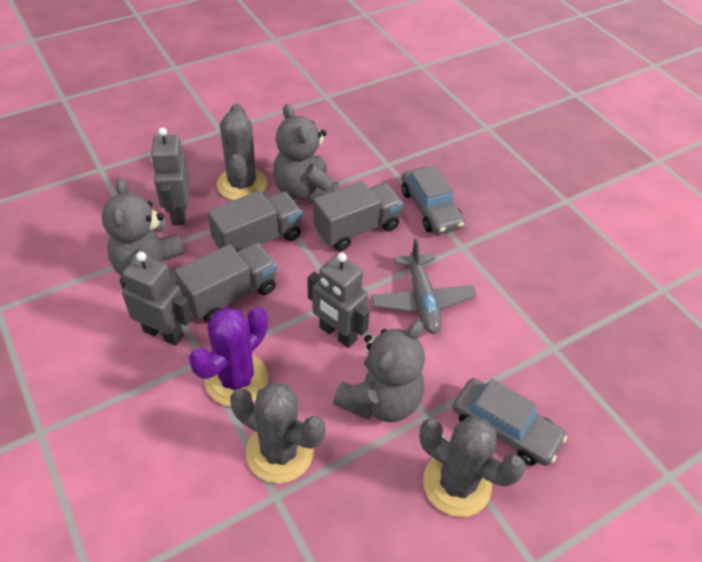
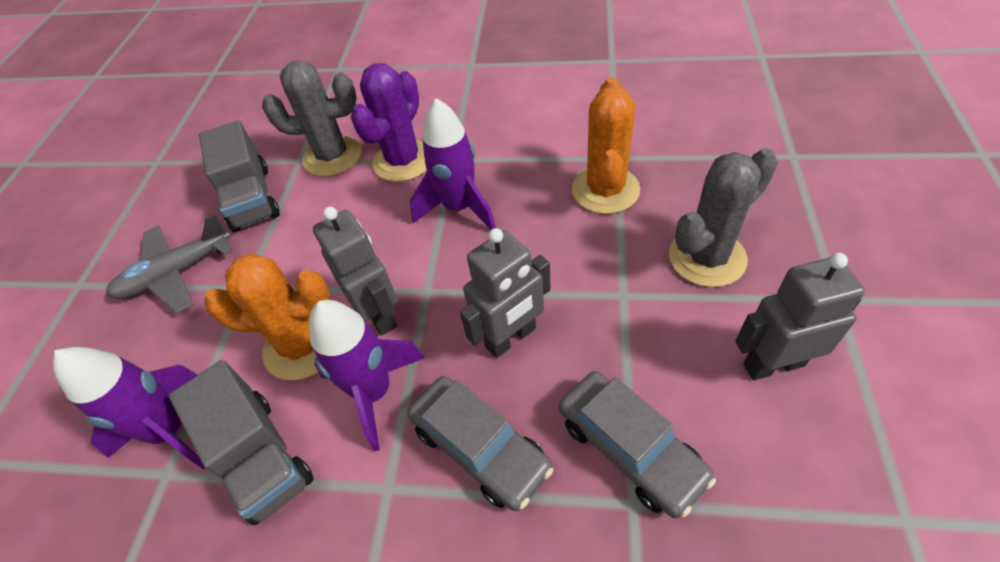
grey cactus: [217,103,267,200] [230,382,326,483] [419,416,526,517] = 3 -> [262,61,362,176] [669,148,778,287] = 2
grey teddy bear: [102,178,184,285] [273,104,340,204] [333,321,425,422] = 3 -> none = 0
grey truck: [174,243,277,323] [207,191,302,252] [313,181,403,251] = 3 -> [169,360,313,525] [199,121,280,232] = 2
orange cactus: none = 0 -> [204,253,330,380] [572,77,640,214] = 2
purple rocket: none = 0 -> [53,347,205,470] [309,300,424,451] [410,98,496,230] = 3

